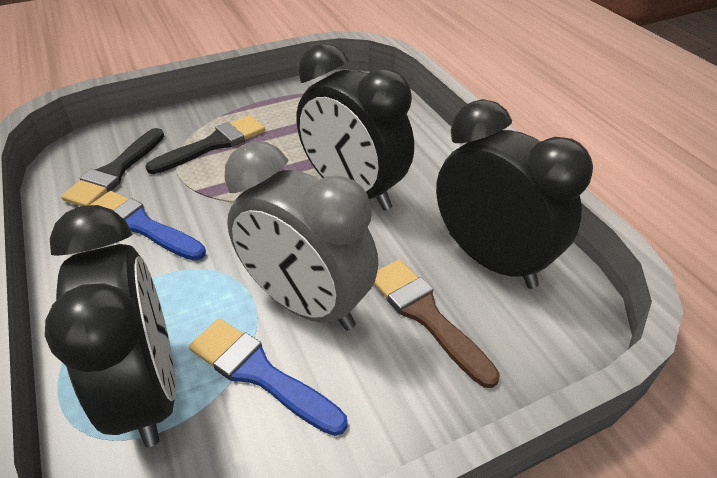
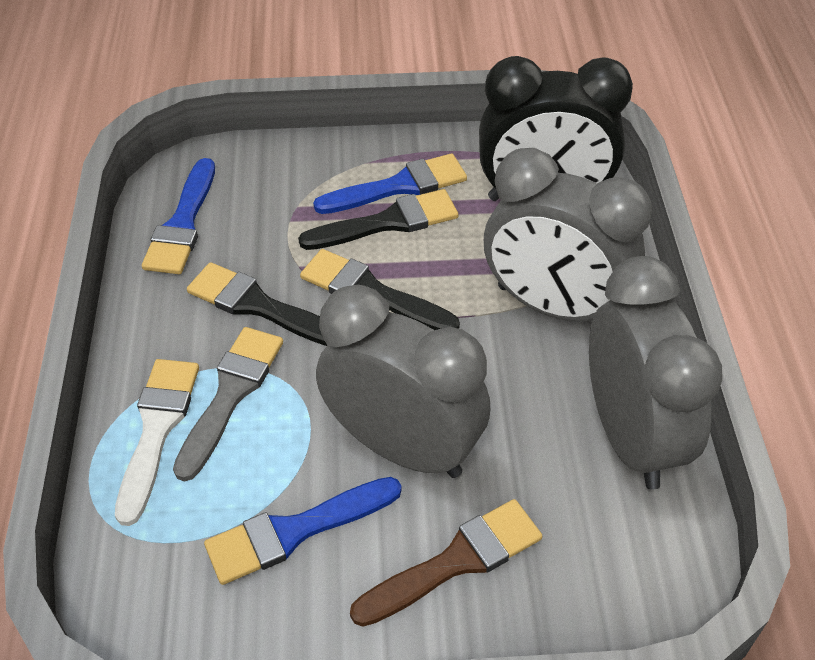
black brush: [61,128,164,206] [145,115,265,174] = 2 -> [187,262,328,346] [298,189,458,250] [300,249,460,330] = 3
black clock: [45,205,176,447] [296,44,414,211] [436,99,593,289] = 3 -> [479,56,633,201] = 1
blue brush: [90,191,206,261] [189,318,347,436] = 2 -> [142,158,215,274] [204,477,402,585] [313,154,467,214] = 3
grey brush: none = 0 -> [173,327,283,482] = 1
grey clock: [225,141,379,330] = 1 -> [316,285,490,478] [484,148,652,321] [589,256,723,490] = 3
white brush: none = 0 -> [115,359,199,526] = 1

